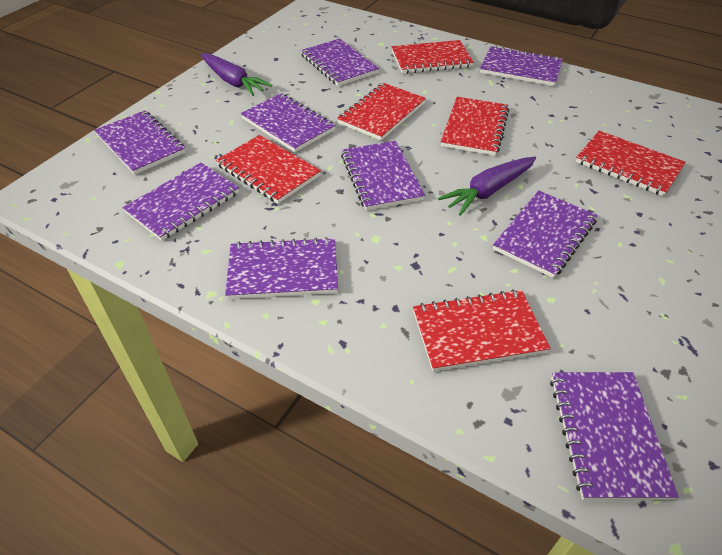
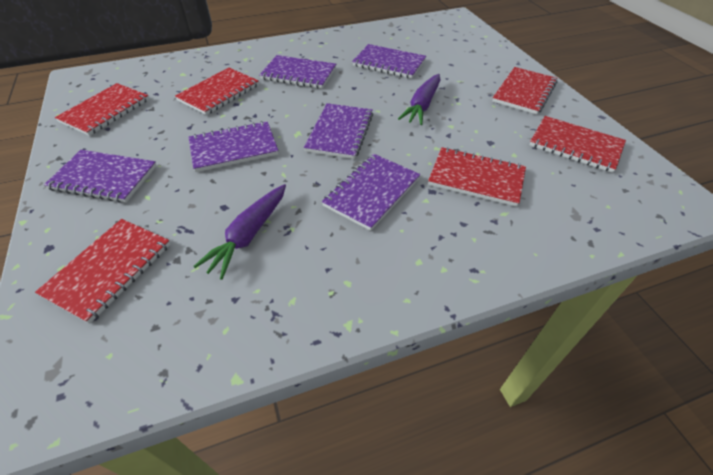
purple notebook: [94,110,186,175] [122,163,239,241] [225,237,338,299] [241,93,336,152] [301,39,379,86] [341,141,425,211] [480,46,563,86] [493,191,598,278] [550,372,679,500] = 9 -> [44,150,157,203] [189,121,278,172] [259,55,336,89] [304,103,373,159] [322,154,420,231] [352,44,426,78] = 6

